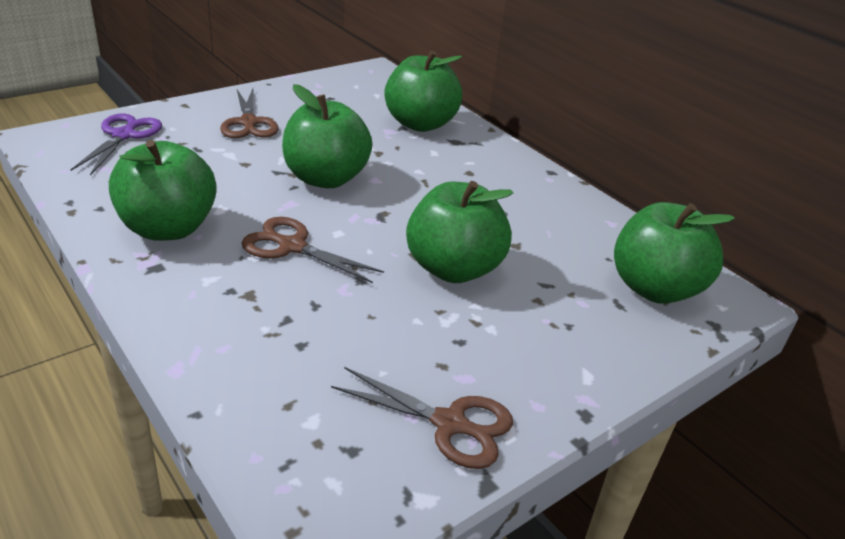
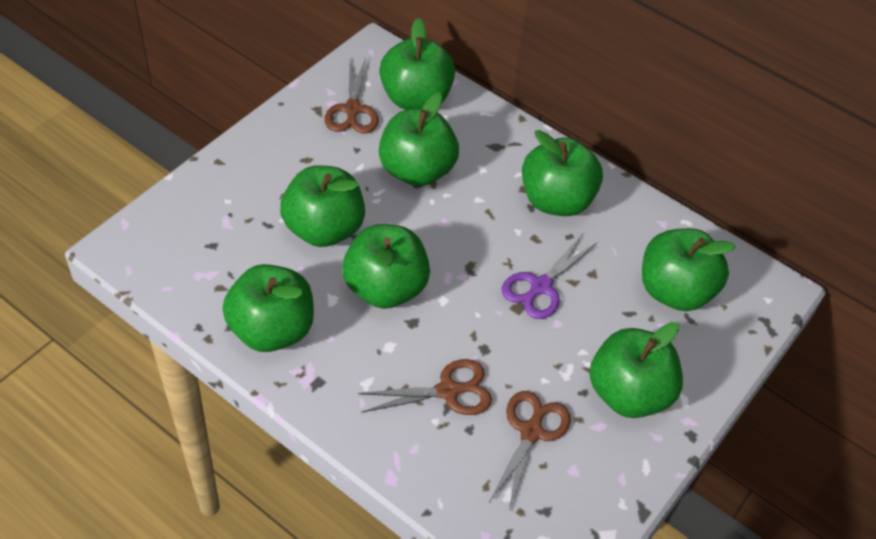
green apple: [109,140,217,241] [282,84,372,188] [385,50,462,132] [406,181,513,283] [614,202,735,304] = 5 -> [222,264,314,352] [280,165,365,247] [342,224,430,309] [379,18,455,110] [379,92,459,186] [522,130,603,216] [590,322,683,418] [642,228,736,311] = 8

